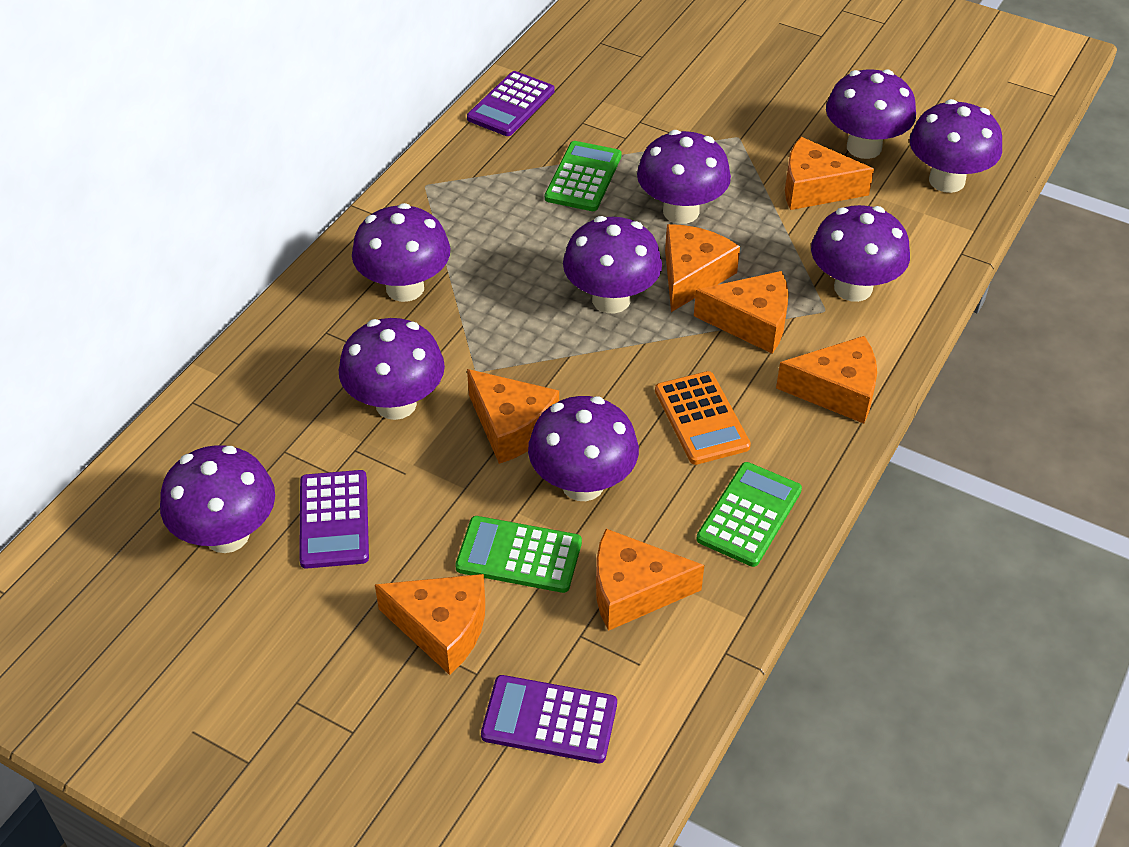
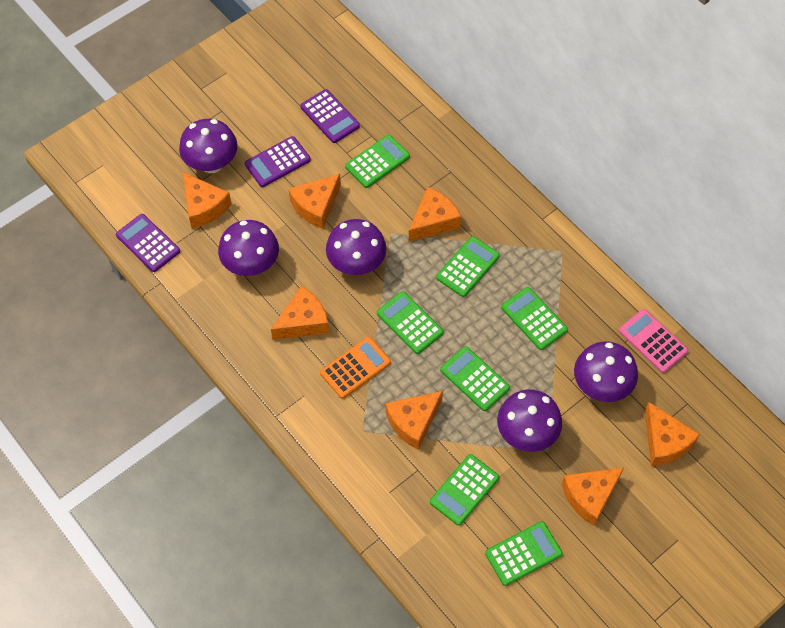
green calculator: [455,516,582,593] [545,141,621,211] [696,462,802,567] = 3 -> [345,135,410,188] [377,291,444,354] [430,454,499,526] [436,236,500,297] [440,346,510,411] [485,521,563,586] [501,287,568,350] = 7
pink calculator: none = 0 -> [619,309,688,373] = 1
purple mushroom: [160,445,275,553] [339,318,445,420] [352,203,450,302] [528,396,639,501] [563,216,662,313] [637,130,731,224] [811,205,910,302] [826,69,916,159] [909,99,1002,193] = 9 -> [179,119,238,173] [218,220,279,276] [326,219,387,275] [497,389,562,452] [574,341,638,402] = 5

